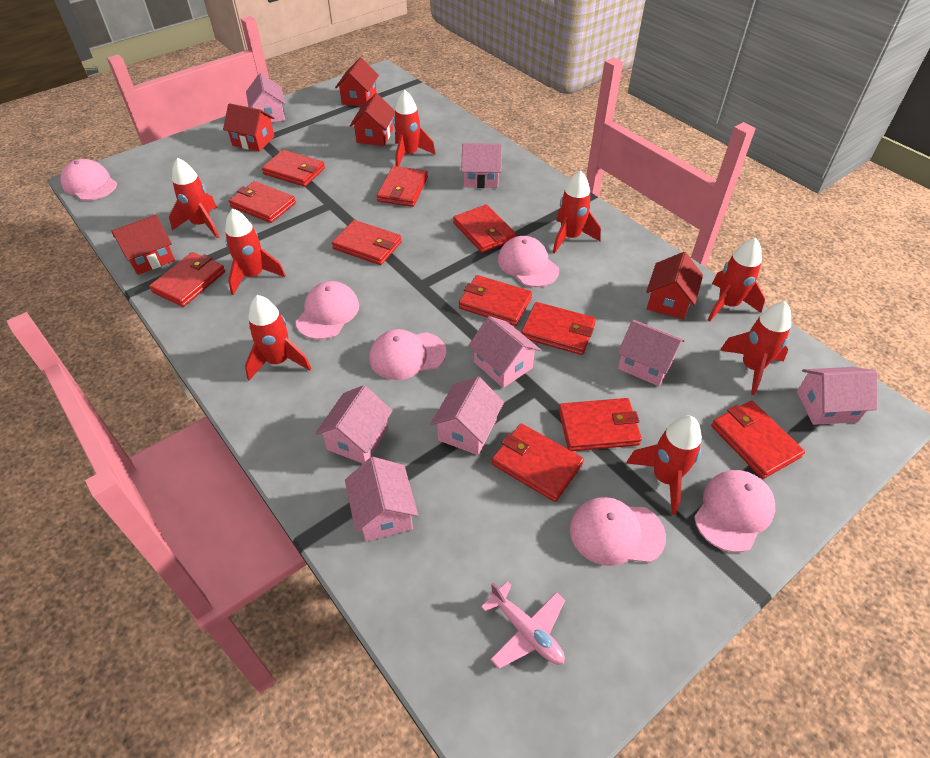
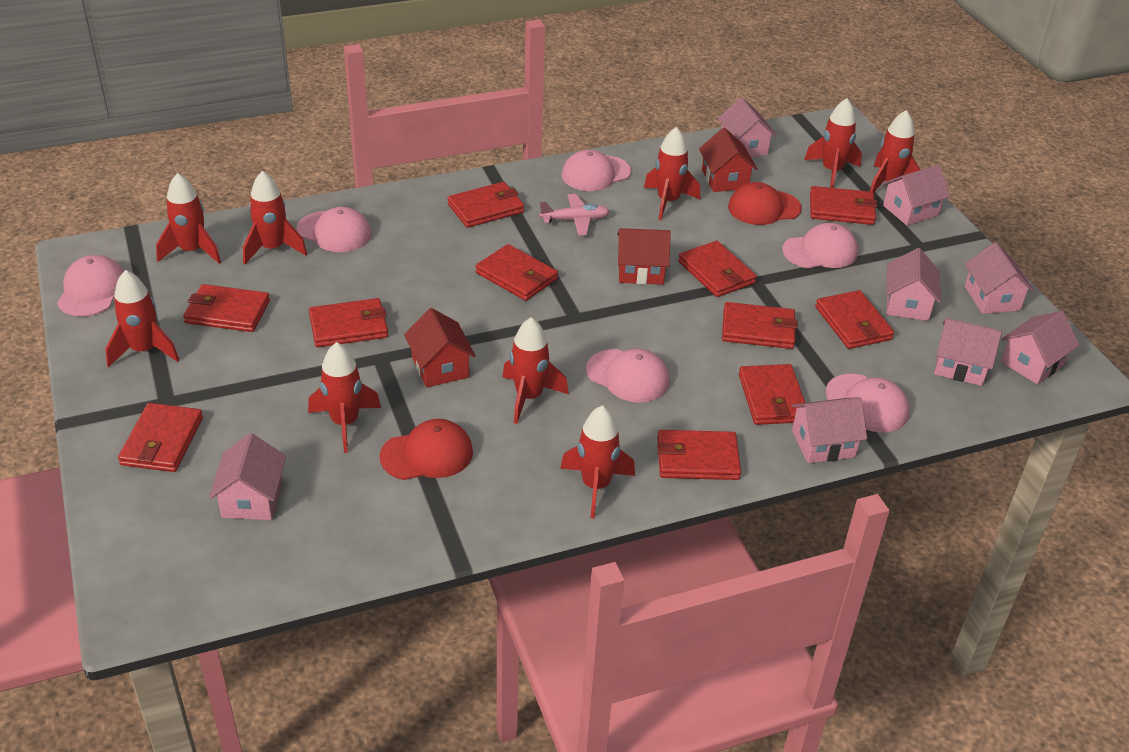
red cap: none = 0 -> [380,419,473,480] [728,182,802,225] = 2
red house: [112,215,175,275] [223,103,275,152] [335,58,379,107] [350,93,395,146] [646,252,703,319] = 5 -> [404,308,476,387] [617,228,671,285] [699,128,758,192] = 3
red rocket: [169,158,219,238] [225,208,286,295] [245,295,312,381] [393,90,436,167] [553,170,601,253] [627,416,702,515] [708,238,765,322] [720,301,791,395] = 8 -> [105,270,179,367] [156,173,221,264] [243,171,307,264] [308,342,381,453] [502,317,569,424] [560,405,635,518] [644,127,701,220] [804,98,862,188] [870,110,920,193] = 9

